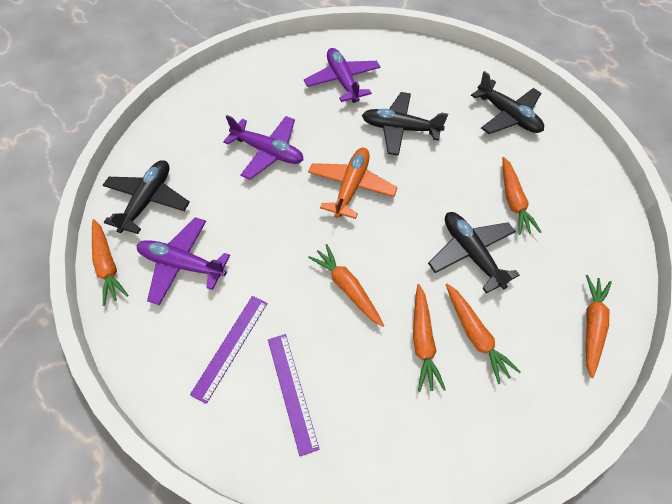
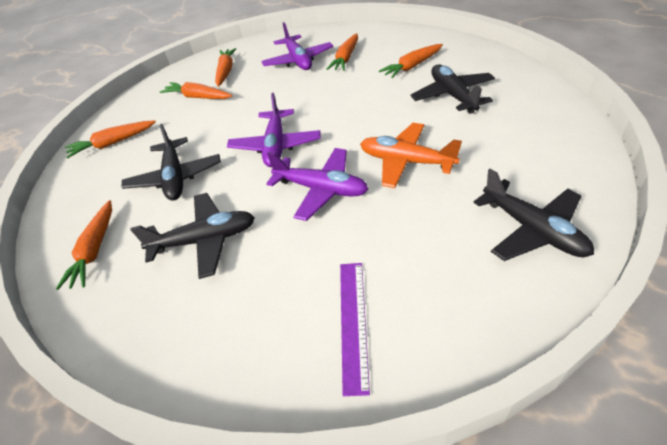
purple ruler: [190,296,268,404] [268,334,320,457] = 2 -> [340,263,370,396] = 1

